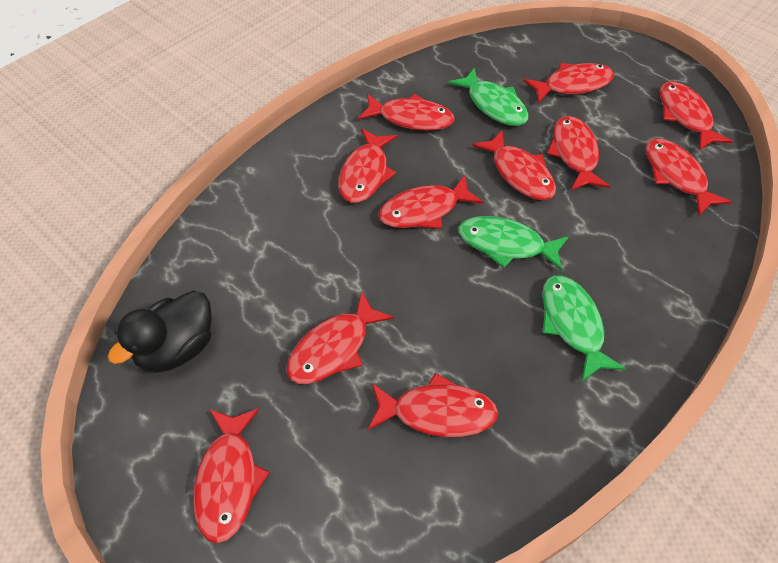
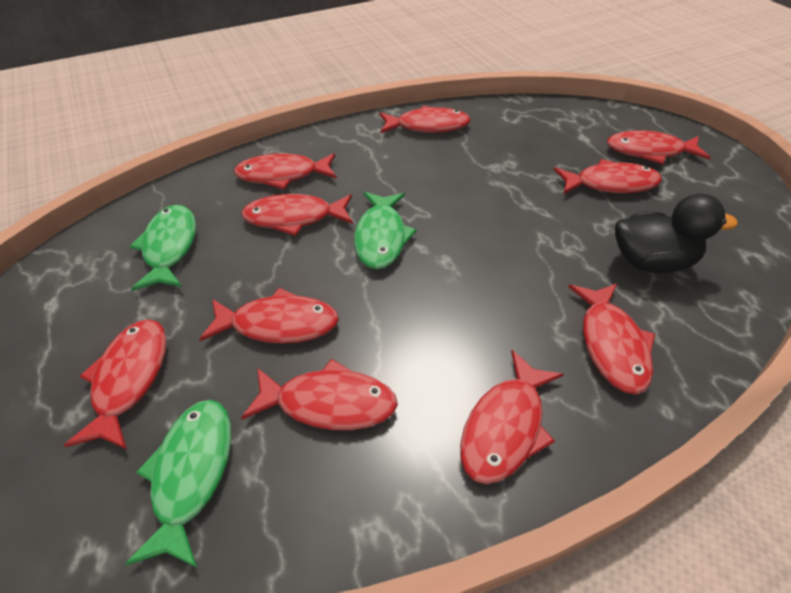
red fish: [193,408,270,543] [287,292,394,384] [338,128,397,203] [358,94,455,131] [368,373,498,437] [378,175,483,229] [472,130,556,200] [523,63,614,103] [547,116,610,190] [646,138,732,216] [660,82,733,150] = 11 -> [64,319,166,449] [199,288,339,344] [234,153,337,189] [241,194,353,236] [241,359,398,430] [380,106,470,133] [460,350,564,484] [554,159,662,194] [568,284,655,395] [607,130,711,164] = 10

